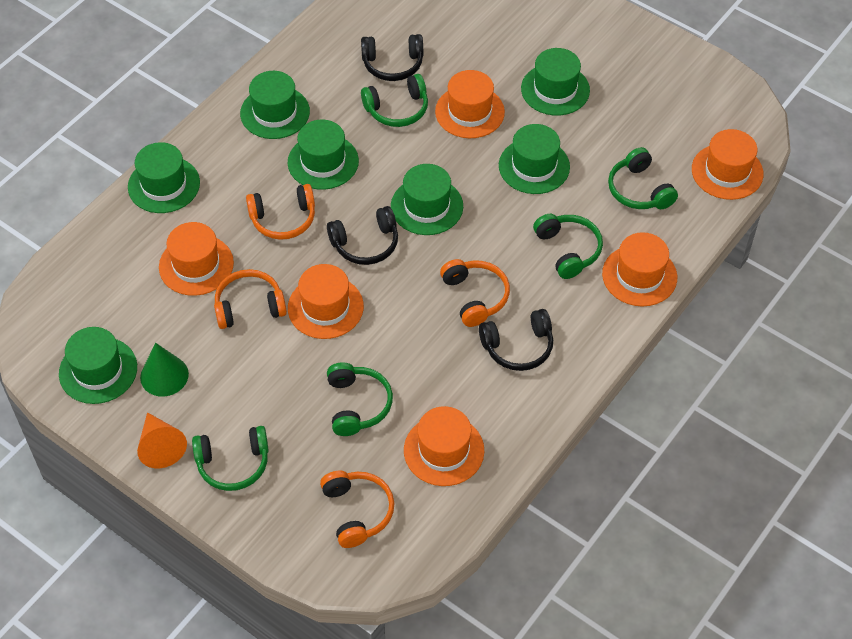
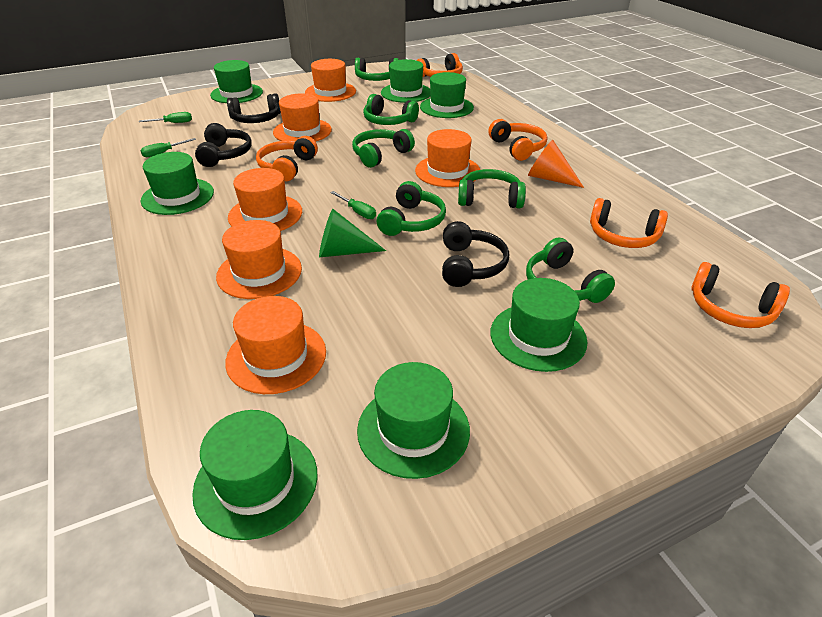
green headphones: [192,426,269,491] [327,362,393,436] [361,74,428,127] [533,214,603,279] [608,147,678,209] = 5 -> [352,129,415,168] [355,58,399,81] [363,94,419,125] [377,181,446,236] [458,169,526,208] [526,238,615,303] = 6
green screwdriver: none = 0 -> [139,112,192,123] [140,138,196,157] [330,191,376,219] = 3
orange headphones: [214,269,287,329] [246,184,315,240] [320,470,394,548] [440,259,510,327] = 4 -> [256,136,318,181] [416,53,463,77] [488,119,547,161] [590,198,668,248] [691,262,790,328] = 5

